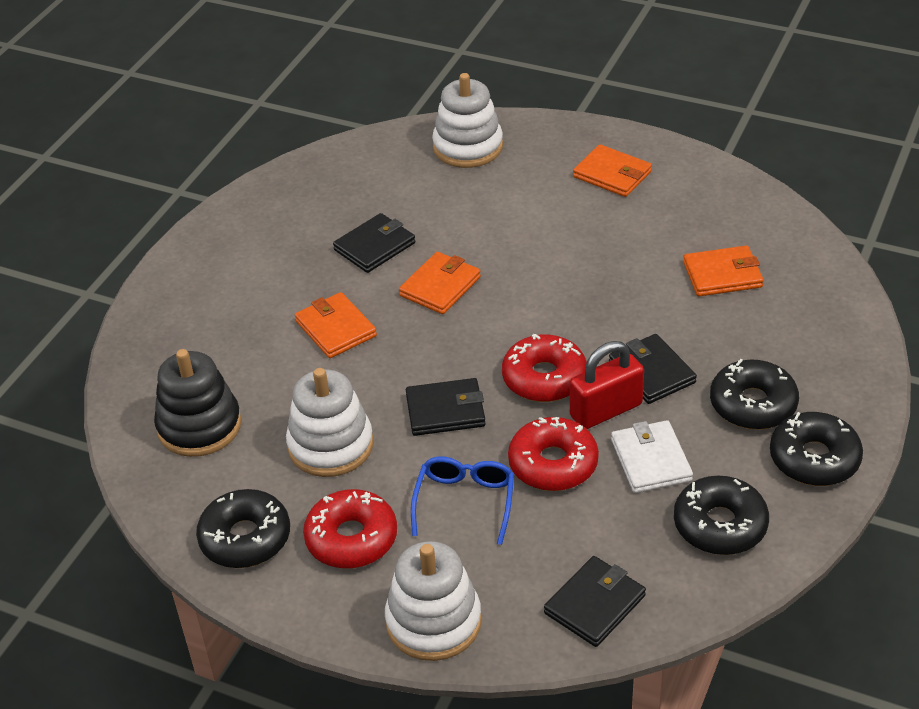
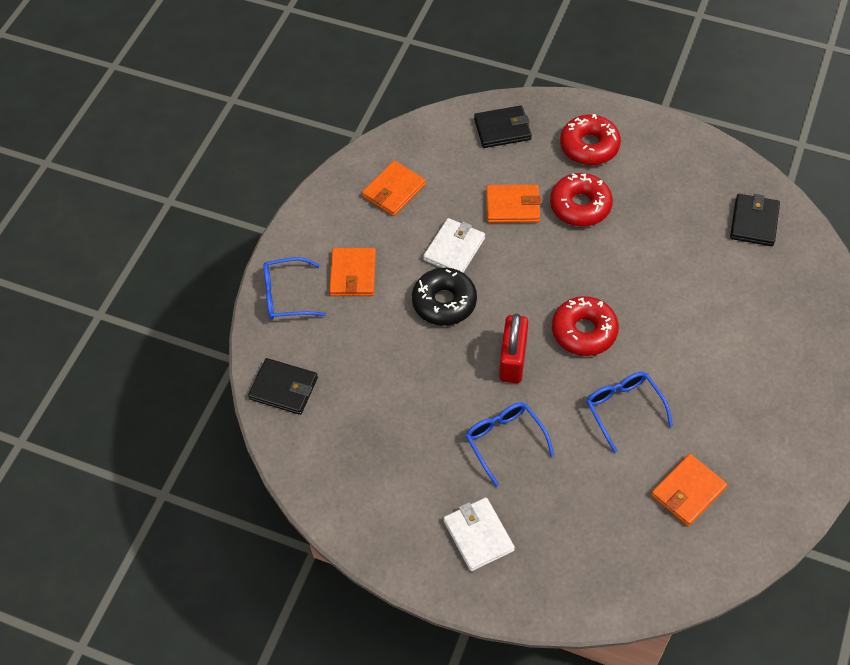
black donut: [196,489,290,568] [674,476,769,555] [710,359,799,430] [770,412,863,486] = 4 -> [412,268,477,326] = 1
black stacking toy: [154,349,241,457] = 1 -> none = 0
black wallet: [333,213,415,273] [406,378,486,436] [544,556,646,647] [609,334,697,404] = 4 -> [248,358,318,415] [474,105,532,148] [730,194,780,246] = 3
blue glasses: [411,457,514,545] = 1 -> [263,257,326,320] [466,402,554,487] [586,372,673,453] = 3
white stacking toy: [286,368,373,477] [385,541,482,661] [432,73,503,168] = 3 -> none = 0
white wallet: [611,420,693,493] = 1 -> [423,218,485,273] [443,497,515,571] = 2

